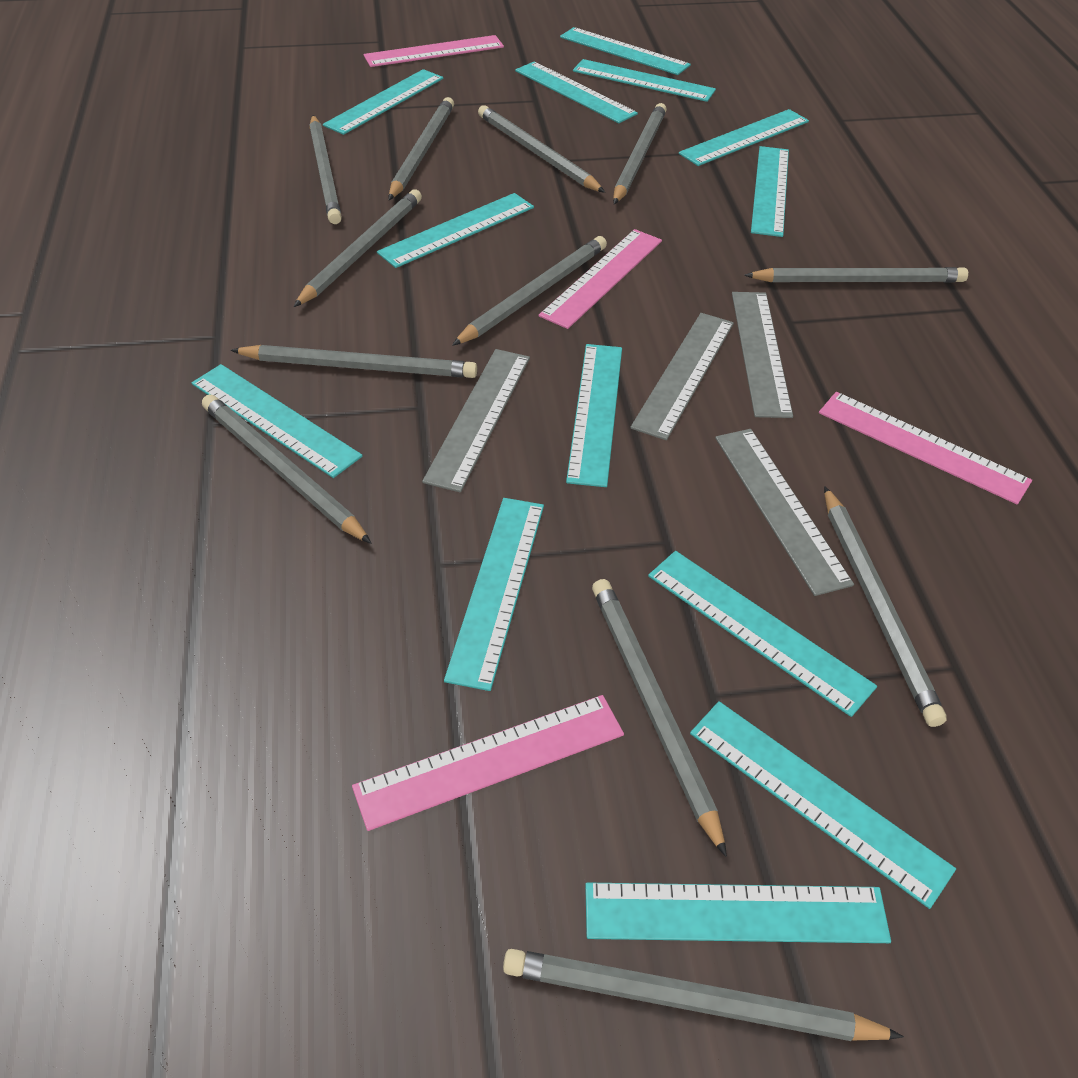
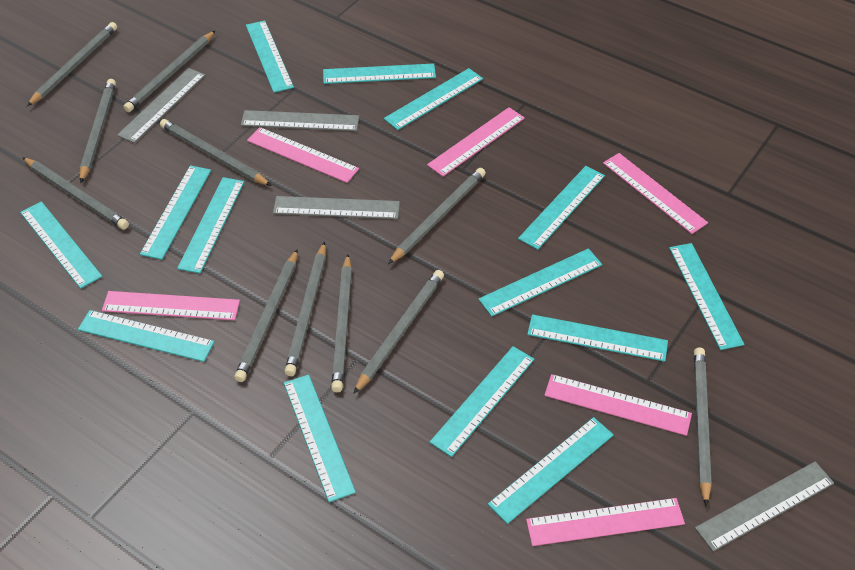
grey pencil: [202,394,371,544] [230,345,477,378] [294,189,422,307] [309,115,342,224] [388,97,454,200] [452,236,607,346] [478,105,605,193] [503,949,904,1041] [592,579,727,857] [613,103,667,204] [744,267,968,283] [824,486,947,727] = 12 -> [22,157,129,230] [27,22,117,106] [80,79,116,183] [123,31,215,112] [160,119,272,186] [234,249,298,382] [284,242,326,376] [331,254,352,392] [353,270,444,394] [388,168,486,264] [694,348,712,507] = 11
pink ruler: [352,695,624,831] [363,35,504,67] [539,229,662,329] [819,392,1032,505] = 4 -> [102,291,240,320] [247,127,359,183] [427,107,525,177] [526,498,685,546] [544,374,692,436] [603,153,708,234] = 6
turquoise ruler: [192,364,362,478] [323,69,443,135] [377,193,534,268] [444,498,544,691] [515,62,638,123] [560,27,691,75] [566,344,622,487] [573,59,716,102] [585,882,891,943] [648,551,877,717] [679,109,809,166] [690,701,956,909] [751,146,789,237] = 13 -> [20,201,102,289] [78,310,214,362] [140,165,211,260] [177,177,244,273] [246,20,294,93] [284,374,356,502] [323,63,436,84] [384,68,483,130] [430,346,534,457] [478,248,602,317] [488,417,614,524] [518,166,605,250] [527,314,668,362] [669,243,744,350] = 14

